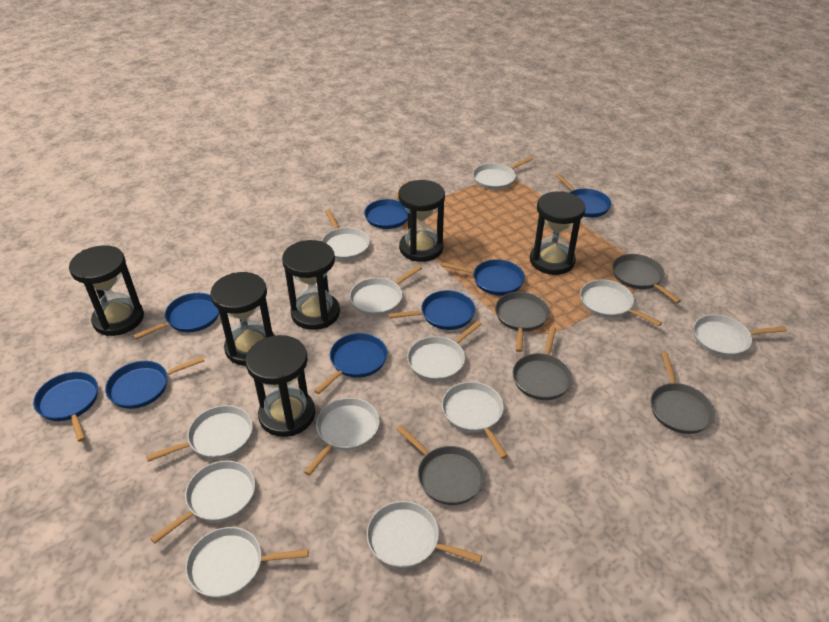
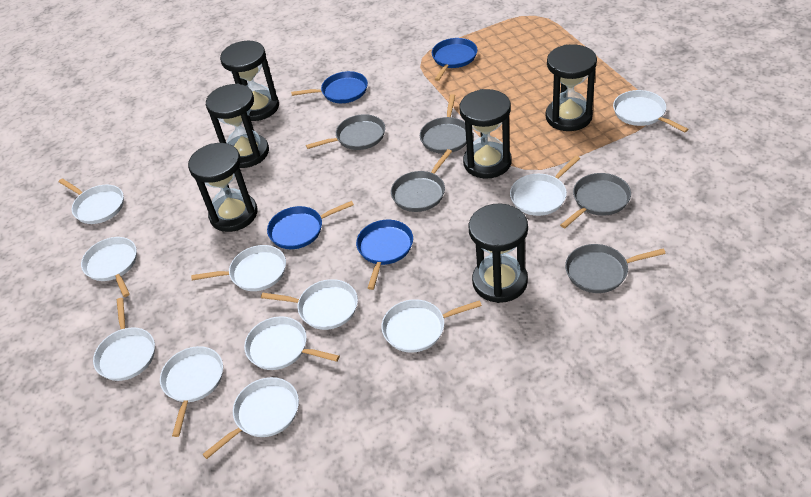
blue pan: [33,372,98,442] [105,356,204,409] [133,293,219,339] [314,333,387,394] [364,182,408,229] [388,290,475,330] [442,259,525,296] [555,174,611,218] = 8 -> [267,201,354,249] [291,71,368,103] [356,220,413,290] [432,38,477,81] = 4
white pan: [146,405,253,462] [150,460,255,544] [185,527,309,598] [304,398,380,476] [322,210,370,260] [350,265,422,316] [367,501,482,568] [407,321,482,381] [442,382,508,459] [473,157,533,190] [580,280,662,326] [693,314,787,357] = 12 -> [58,178,124,224] [81,237,137,297] [93,298,155,381] [160,346,223,437] [191,245,286,291] [202,377,299,459] [244,316,340,370] [261,279,358,330] [381,299,482,353] [510,156,580,216] [613,90,688,132] = 11

